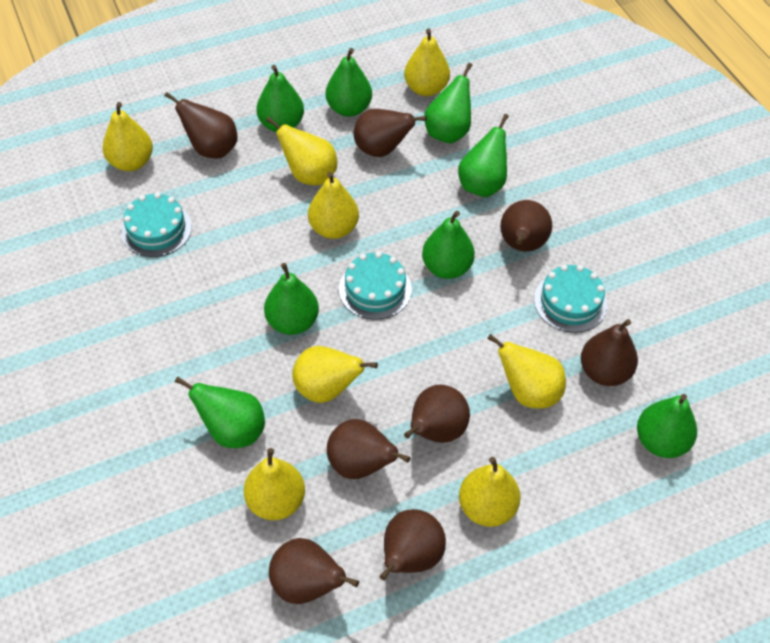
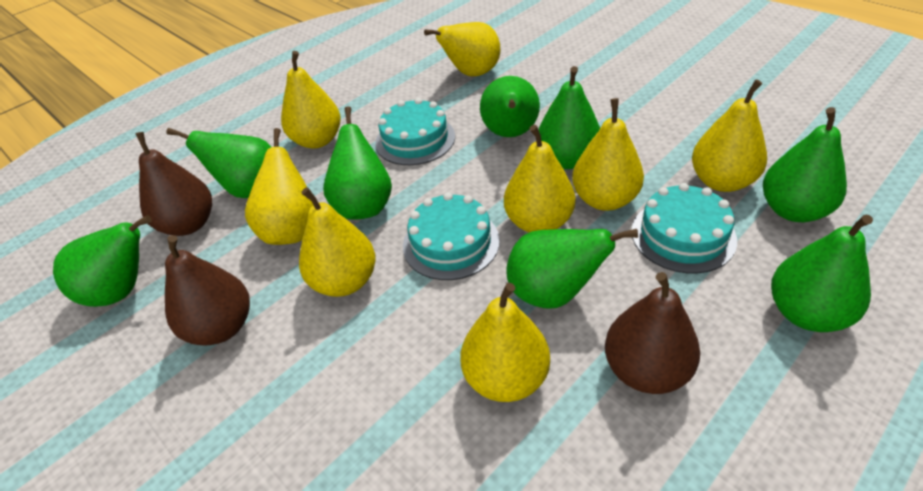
brown pear: [164,92,237,158] [269,538,359,604] [327,419,410,479] [354,109,427,157] [379,509,446,581] [404,385,470,443] [500,200,552,252] [581,319,638,386] = 8 -> [135,132,212,236] [165,235,250,345] [605,272,700,394] = 3

